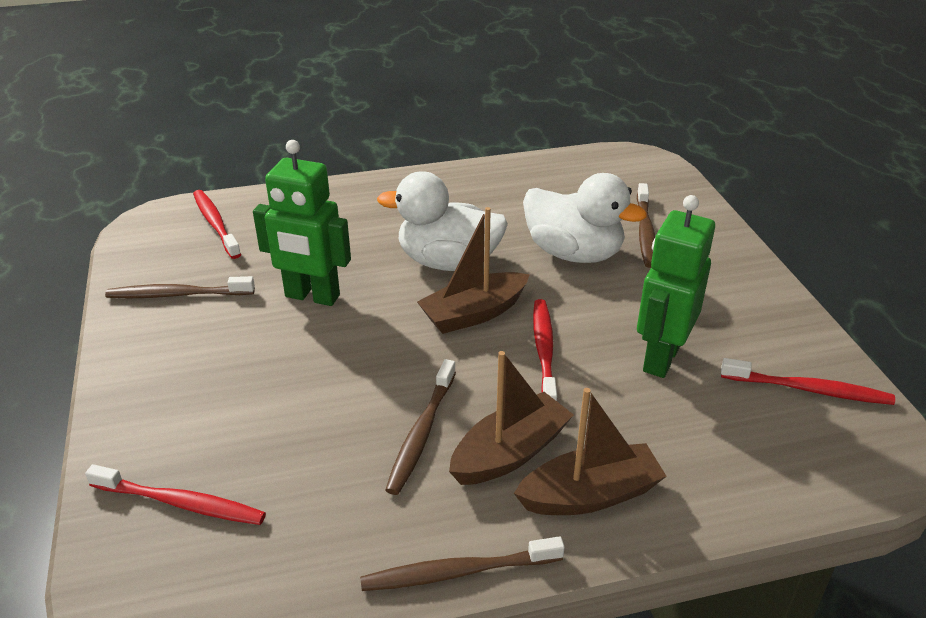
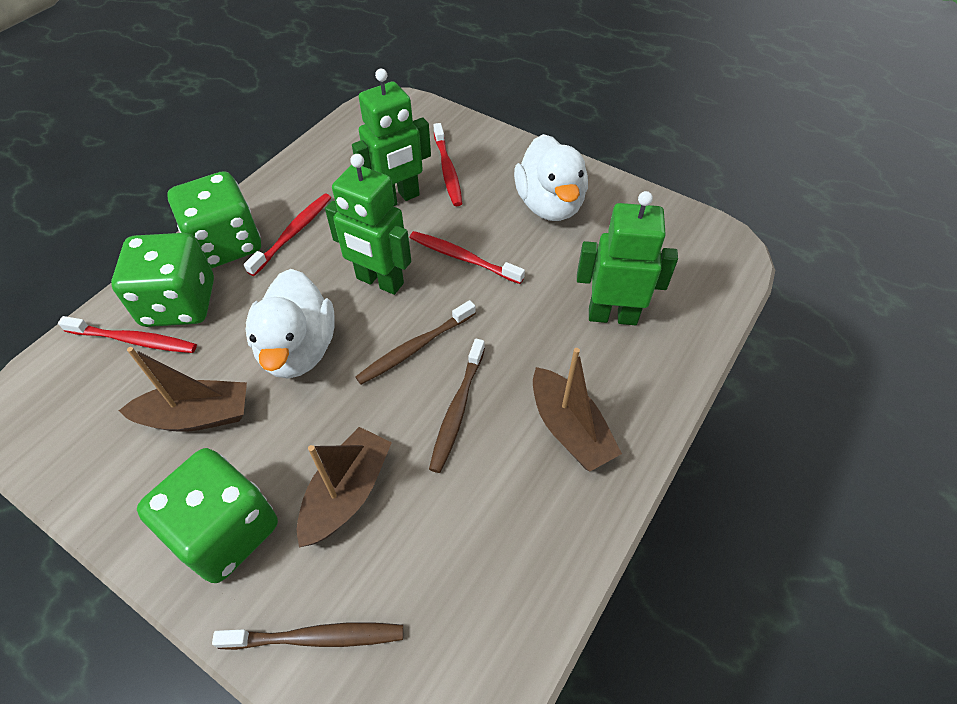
brown toothbrush: [105,276,255,298] [360,536,565,591] [385,359,456,495] [637,183,655,268] = 4 -> [212,623,403,650] [355,300,476,385] [429,339,485,473] = 3
green dice: none = 0 -> [111,233,214,327] [137,448,278,583] [167,171,261,269] = 3
green robot: [253,140,351,306] [637,195,715,378] = 2 -> [325,154,411,295] [352,69,431,206] [577,191,678,325] = 3

